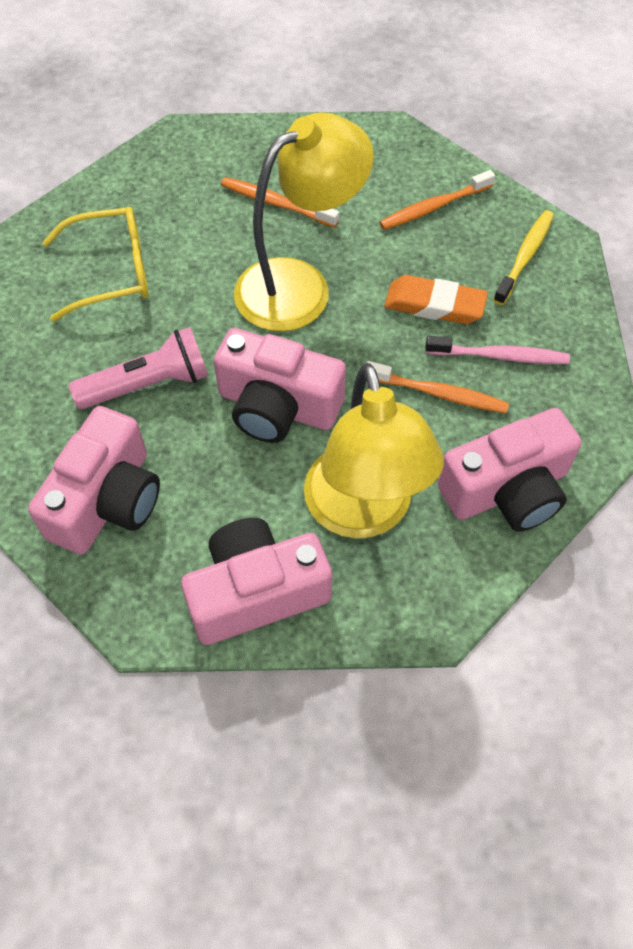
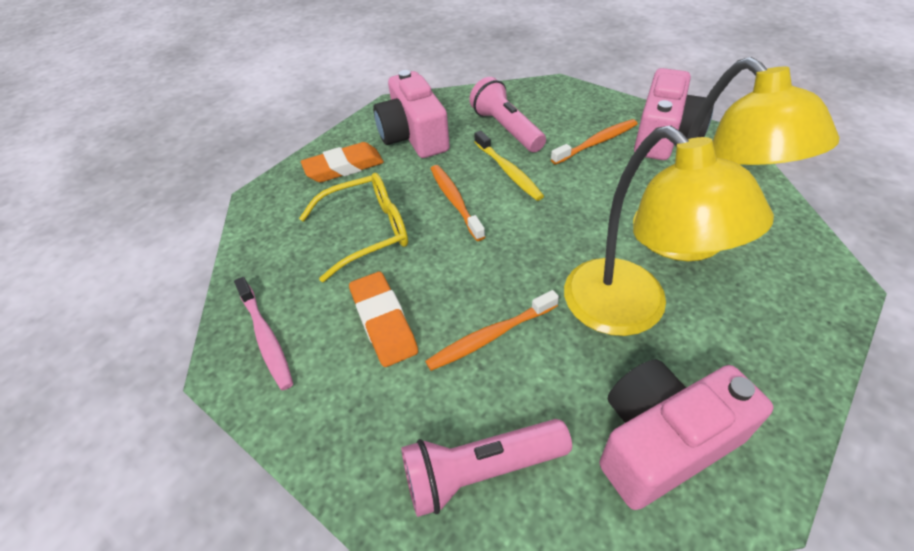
orange eraser: [384,275,488,324] = 1 -> [301,142,384,182] [349,272,418,367] = 2
pink camera: [28,406,160,555] [181,518,332,645] [214,328,346,443] [438,408,582,532] = 4 -> [373,70,450,158] [599,359,774,510] [634,68,714,160] = 3
pink flashlight: [69,327,208,409] = 1 -> [401,419,572,517] [469,77,546,152] = 2

